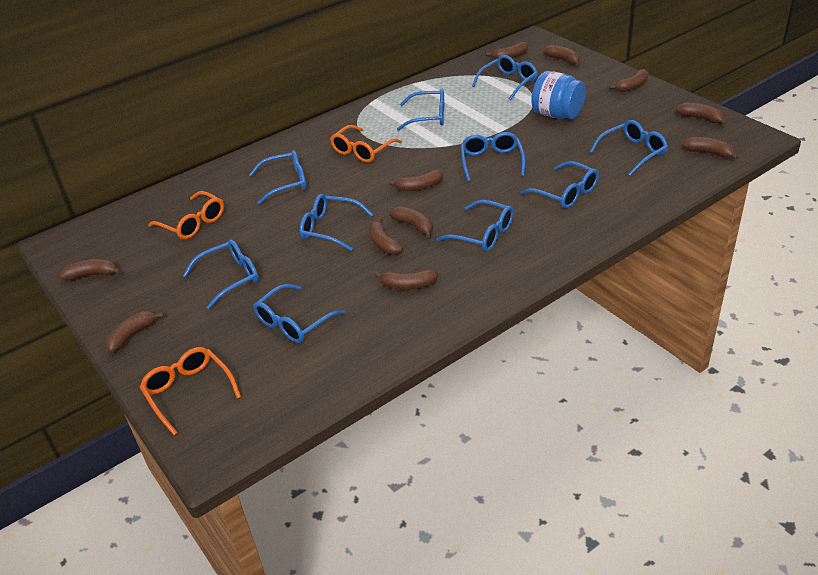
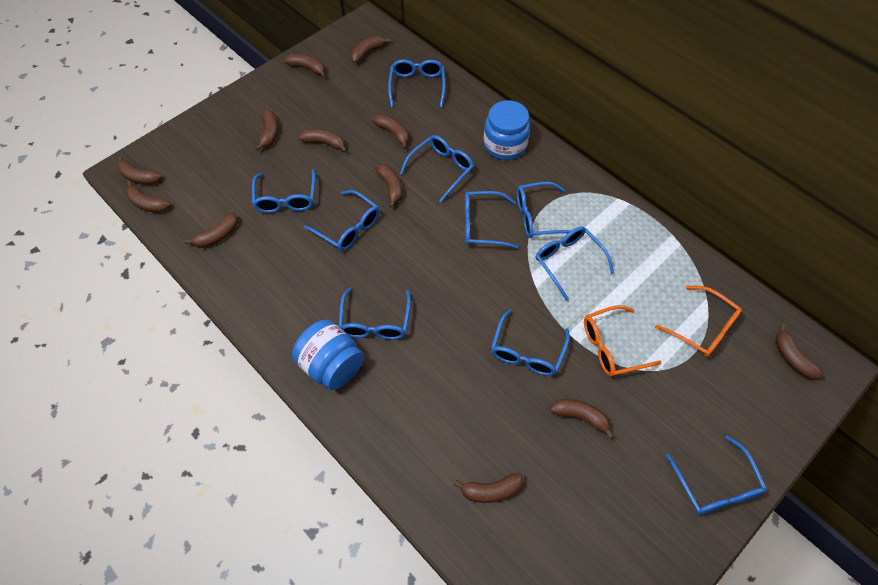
blue jar: [531,71,586,119] = 1 -> [292,320,364,390] [484,100,530,160] = 2
brown banana: [60,259,121,281] [105,311,164,353] [369,217,403,255] [374,269,438,290] [389,169,443,191] [389,206,433,238] [486,42,528,60] [543,45,580,66] [609,69,648,92] [676,103,727,125] [682,137,739,160] = 11 -> [117,156,162,185] [125,181,171,213] [184,213,238,248] [256,110,278,151] [284,54,326,78] [298,129,347,152] [351,36,390,63] [372,114,409,149] [375,164,402,208] [454,473,523,503] [550,399,614,439] [775,324,824,380] = 12
orange glasses: [140,347,241,435] [148,191,224,239] [330,125,402,163] = 3 -> [584,305,662,377] [655,286,742,357] = 2

